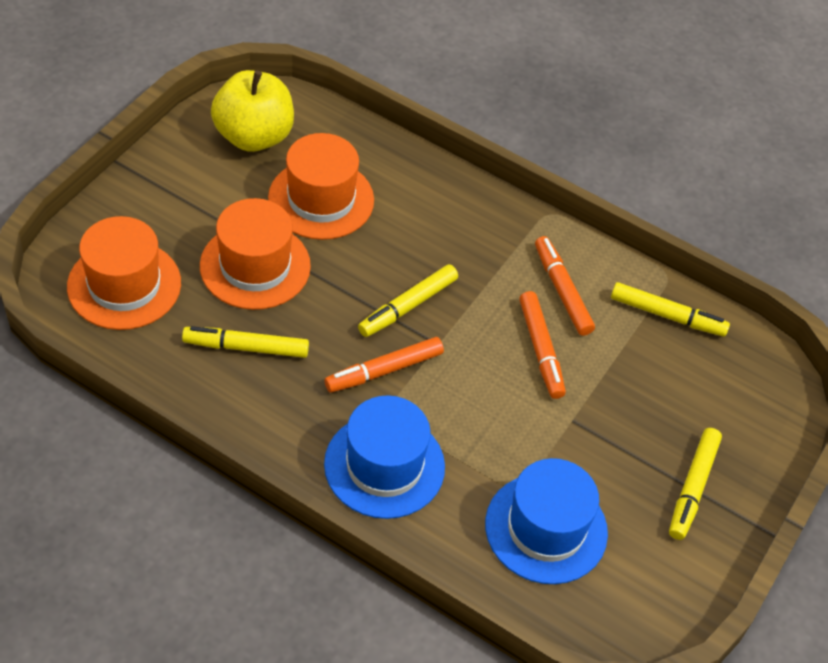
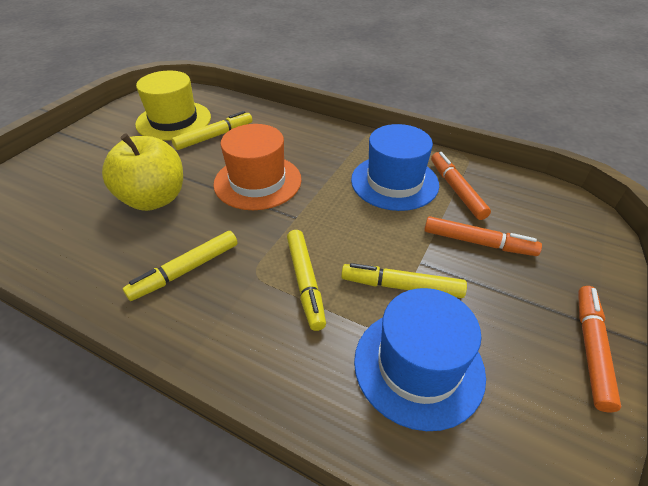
orange hat: [67,216,181,330] [200,198,311,310] [268,133,374,240] = 3 -> [213,124,302,210] = 1
yellow hat: none = 0 -> [135,71,211,141] = 1

